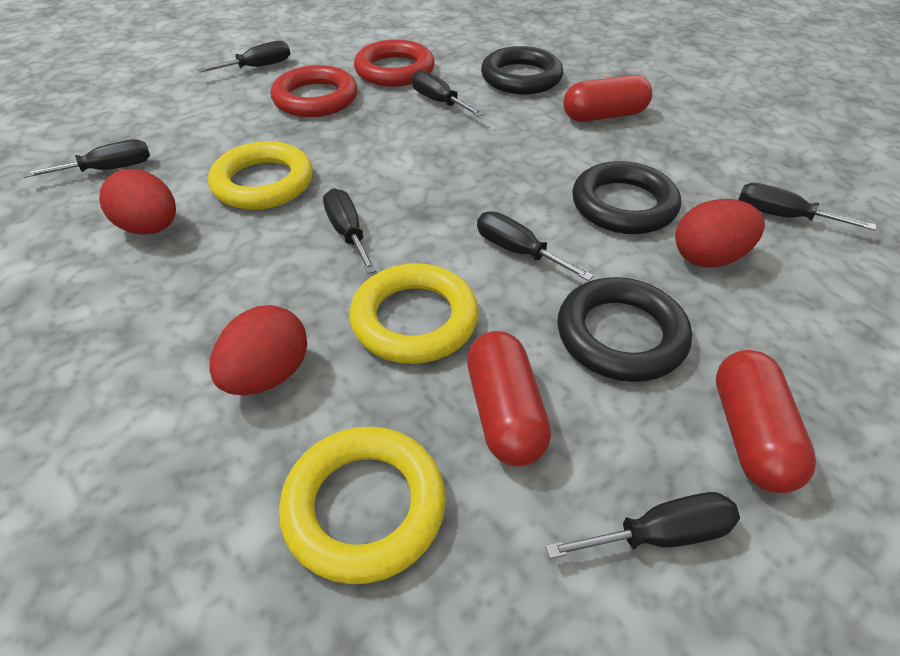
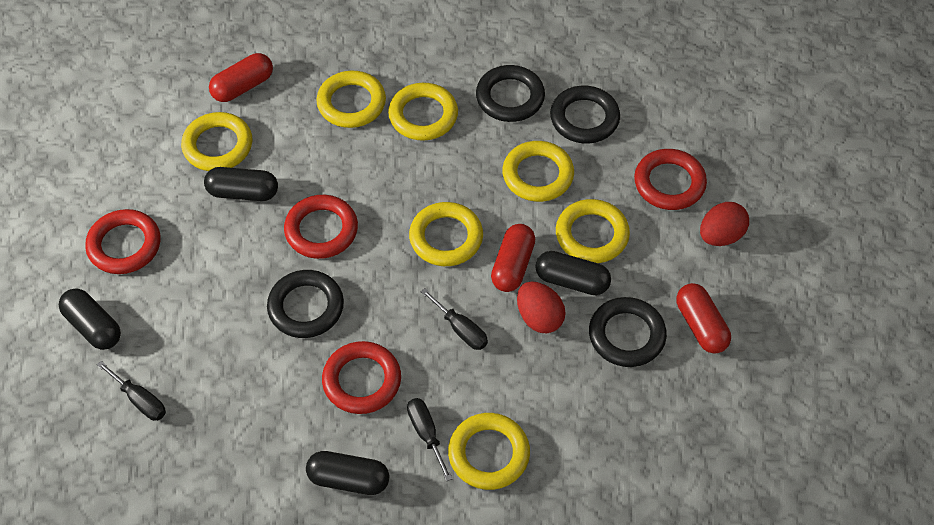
black capsule: none = 0 -> [59,288,121,350] [204,167,278,201] [306,451,389,495] [535,251,611,295] = 4
black ring: [481,46,563,95] [557,277,692,382] [572,161,681,234] = 3 -> [267,270,344,338] [476,65,545,122] [550,86,620,143] [589,297,667,367] = 4
black screwdriver: [23,139,150,178] [197,41,290,73] [323,188,377,274] [412,70,484,117] [477,211,594,281] [546,492,740,559] [738,183,876,230] = 7 -> [97,361,166,421] [407,398,452,481] [421,288,488,350] = 3
red egg: [99,169,176,235] [209,305,307,395] [675,199,765,268] = 3 -> [517,281,566,334] [700,202,749,246] = 2
red ring: [270,65,358,117] [354,40,435,87] = 2 -> [85,209,161,274] [284,195,358,259] [322,341,401,414] [634,149,707,210] = 4
yellow ring: [208,141,313,210] [279,426,446,584] [350,263,479,364] = 3 -> [181,112,252,171] [316,71,386,128] [388,83,458,141] [409,202,483,266] [448,413,530,490] [502,141,574,202] [556,199,630,263] = 7

